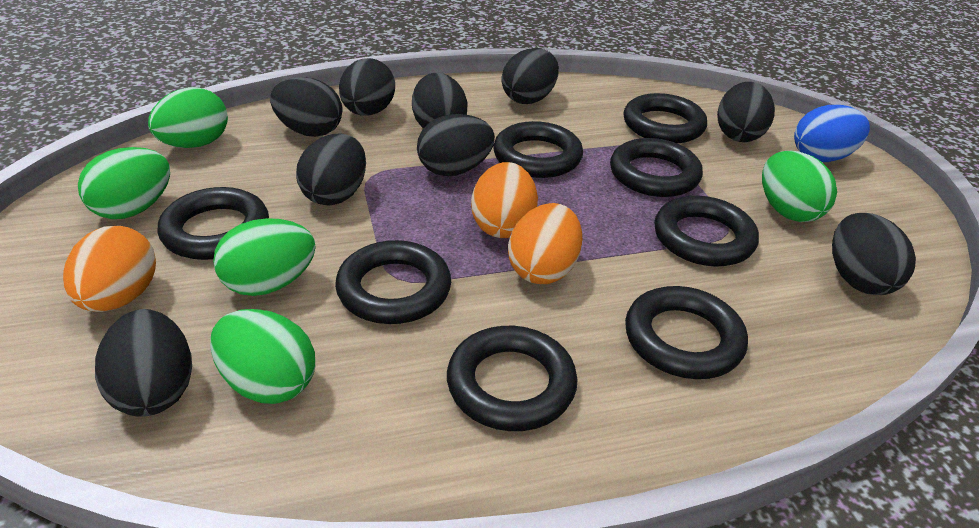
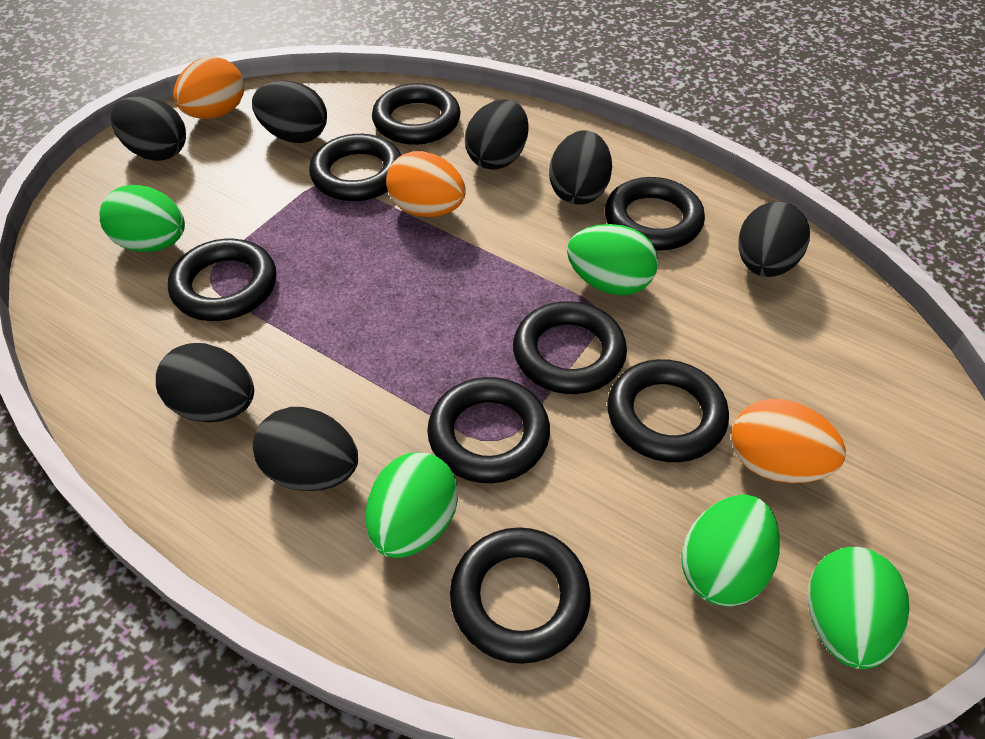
black egg: [95,309,192,417] [270,77,342,137] [296,133,366,206] [339,58,395,115] [412,73,468,129] [417,114,495,176] [501,48,559,104] [717,82,775,142] [832,213,916,295] = 9 -> [110,96,186,161] [156,343,254,422] [252,81,327,143] [253,407,358,491] [465,99,528,170] [549,130,612,205] [738,202,810,277] = 7
blue egg: [794,105,870,162] = 1 -> none = 0

